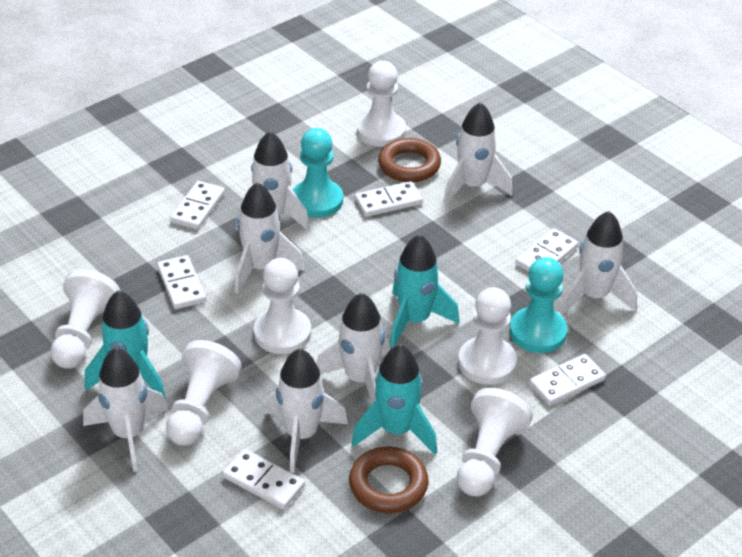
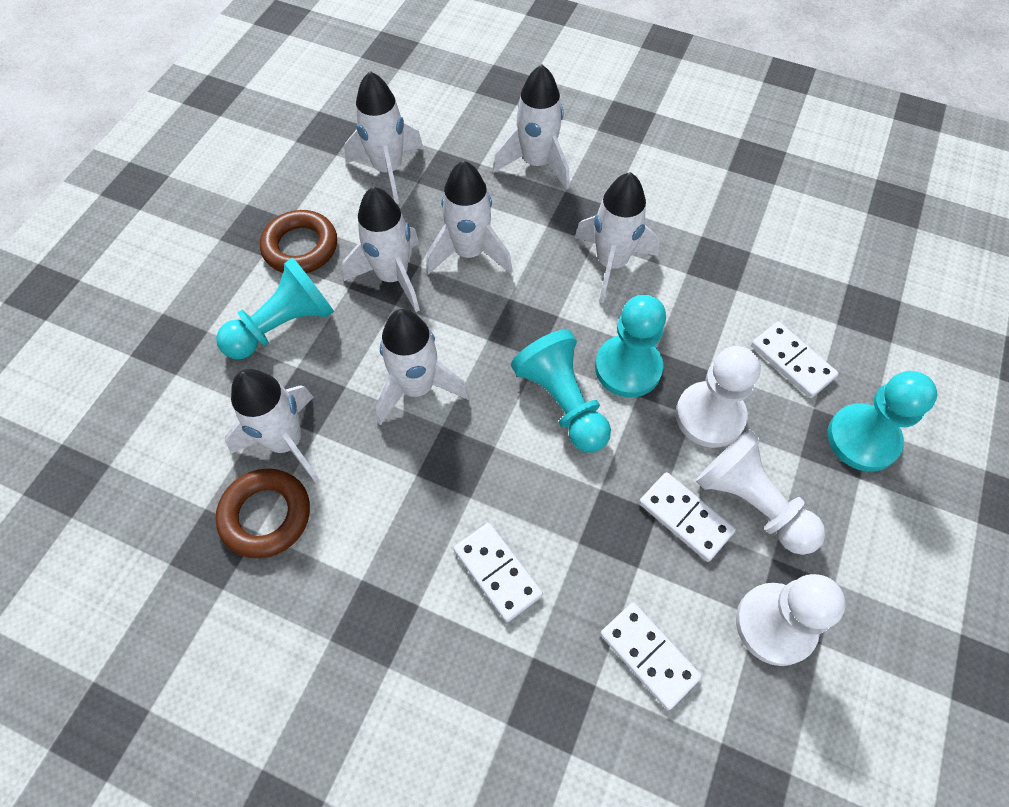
turquoise pawn: [293,128,343,218] [510,257,567,353] = 2 -> [216,257,334,359] [511,329,611,453] [595,295,666,398] [828,371,937,472] = 4
turquoise rocket: [85,290,166,399] [351,344,437,454] [390,234,460,348] = 3 -> none = 0
white domino: [157,255,206,309] [170,181,225,229] [223,449,305,509] [355,181,423,217] [515,228,578,272] [529,354,606,406] = 6 -> [454,523,543,622] [600,603,702,710] [639,472,736,562] [751,322,839,398] = 4
white pawn: [50,269,120,369] [166,340,242,446] [254,258,311,354] [357,61,406,147] [457,388,533,497] [458,287,517,385] = 6 -> [675,346,761,448] [696,429,826,555] [736,574,846,666] = 3

